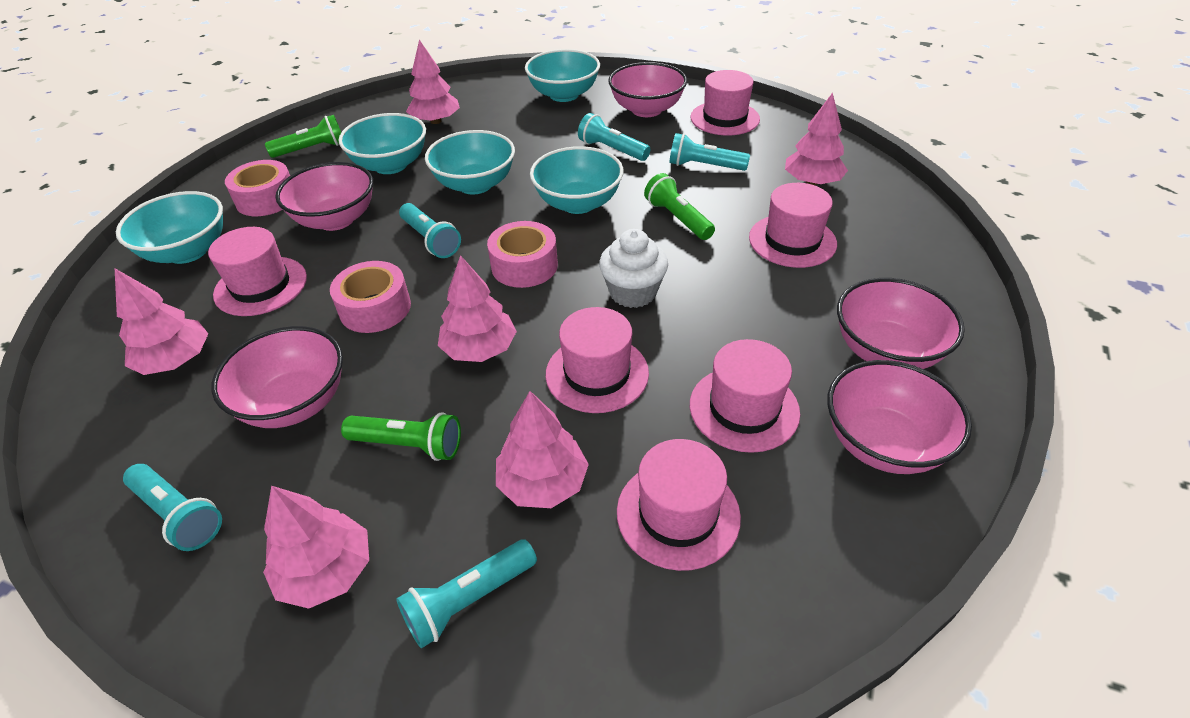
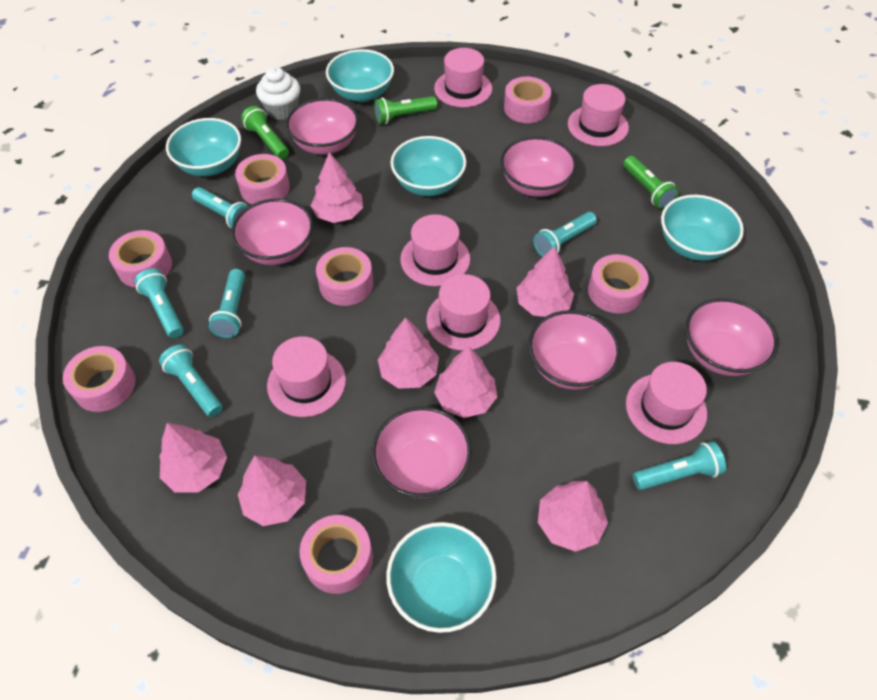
pink bowl: [211,326,343,428] [276,162,373,231] [608,62,687,117] [827,360,972,474] [837,278,965,369] = 5 -> [231,198,313,265] [286,98,359,155] [372,406,471,498] [501,137,577,197] [528,310,620,390] [685,298,778,376] = 6
pink tape: [225,160,290,216] [330,261,411,333] [487,221,558,288] = 3 -> [63,346,135,412] [109,230,172,287] [235,154,290,204] [300,515,373,594] [316,247,373,306] [504,77,551,123] [588,254,649,314] = 7
pink tree: [115,269,208,375] [263,486,369,609] [406,40,460,124] [438,255,517,362] [496,391,589,508] [785,93,848,185] = 6 -> [159,423,227,492] [238,456,306,526] [311,152,363,223] [378,317,439,389] [434,346,497,418] [517,246,574,317] [538,481,608,552] = 7
turquoise flashlight: [123,464,222,551] [396,539,537,648] [399,203,461,258] [578,113,650,161] [669,133,750,171] = 5 -> [134,268,184,338] [159,344,223,417] [192,187,248,229] [209,269,245,338] [533,212,597,257] [633,441,726,490] = 6

